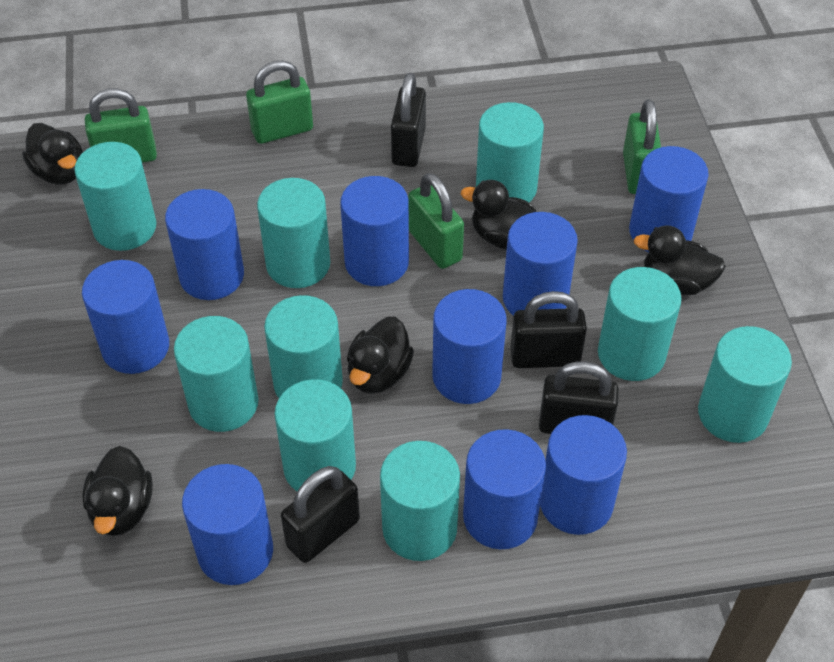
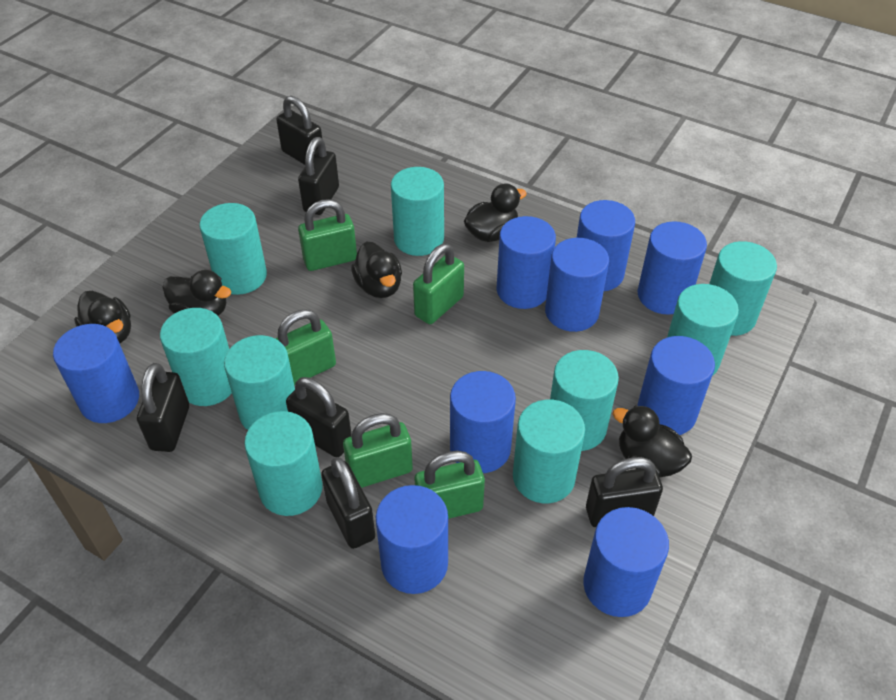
black padlock: [281,466,360,563] [391,73,426,167] [510,291,587,368] [539,362,619,434] = 4 -> [137,363,189,452] [276,96,322,165] [286,377,352,457] [298,137,339,215] [321,457,375,549] [586,457,663,527] = 6
green padlock: [85,88,157,163] [246,61,313,144] [408,173,464,269] [623,99,661,194] = 4 -> [275,309,336,385] [298,199,357,271] [343,413,413,488] [413,244,464,324] [415,451,485,519] = 5

